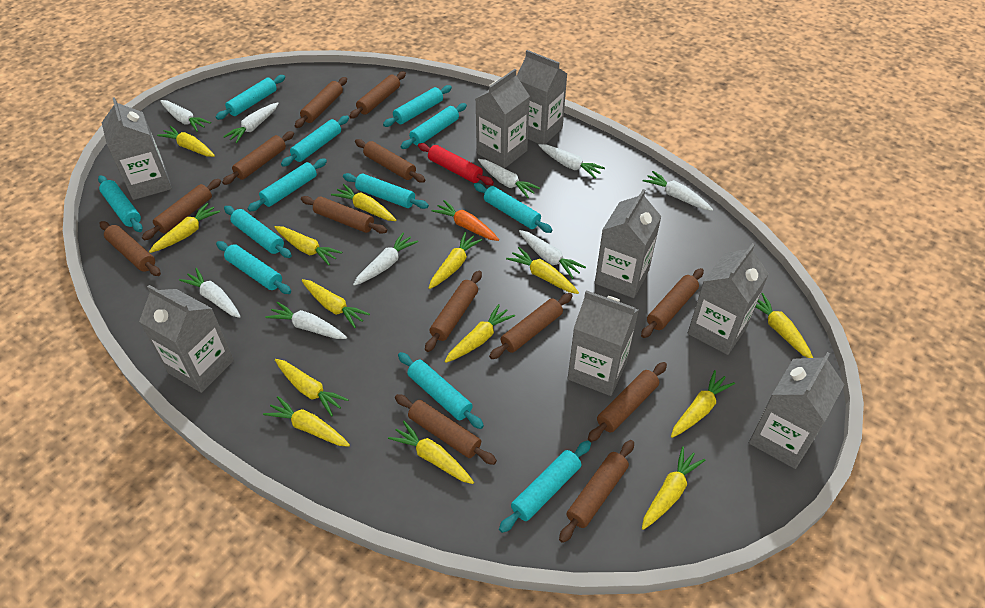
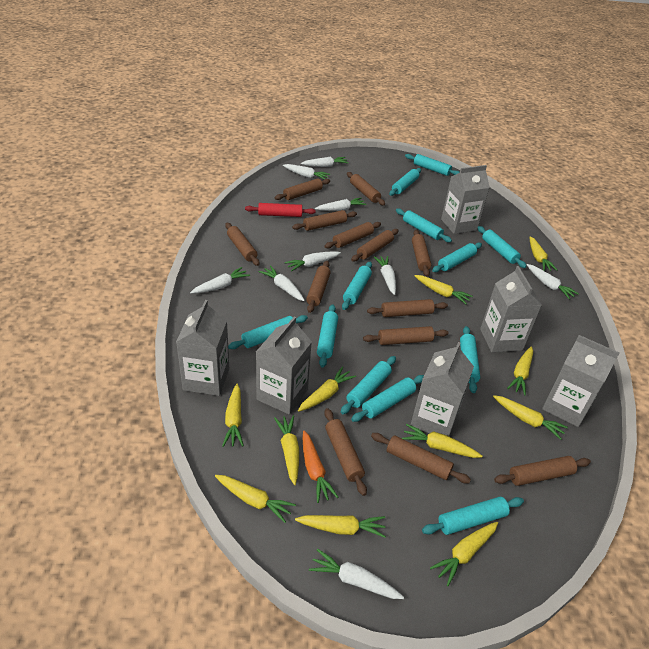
grey carton: [102,97,172,200] [139,285,234,393] [476,69,530,169] [517,50,567,144] [568,290,639,396] [595,189,662,298] [688,243,769,355] [749,352,845,469] = 8 -> [176,300,229,396] [256,317,312,415] [411,342,474,436] [441,165,490,234] [480,266,542,352] [542,335,619,427] = 6
yellow carrot: [149,203,220,253] [157,126,215,157] [263,396,350,447] [275,226,342,265] [275,359,349,416] [301,279,370,328] [331,184,396,221] [388,421,474,484] [429,232,482,289] [444,304,515,363] [506,247,579,294] [642,446,705,530] [671,370,735,438] [756,293,813,358] = 14 -> [215,475,296,523] [222,384,244,447] [274,415,299,485] [295,515,386,538] [298,366,356,412] [402,424,483,458] [414,275,473,305] [430,522,498,586] [493,395,568,440] [507,346,533,395] [530,236,557,271] = 11

